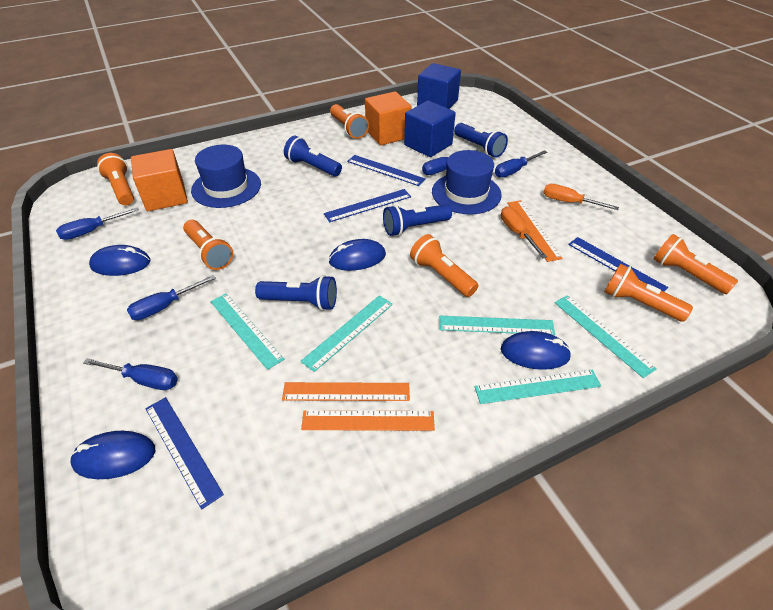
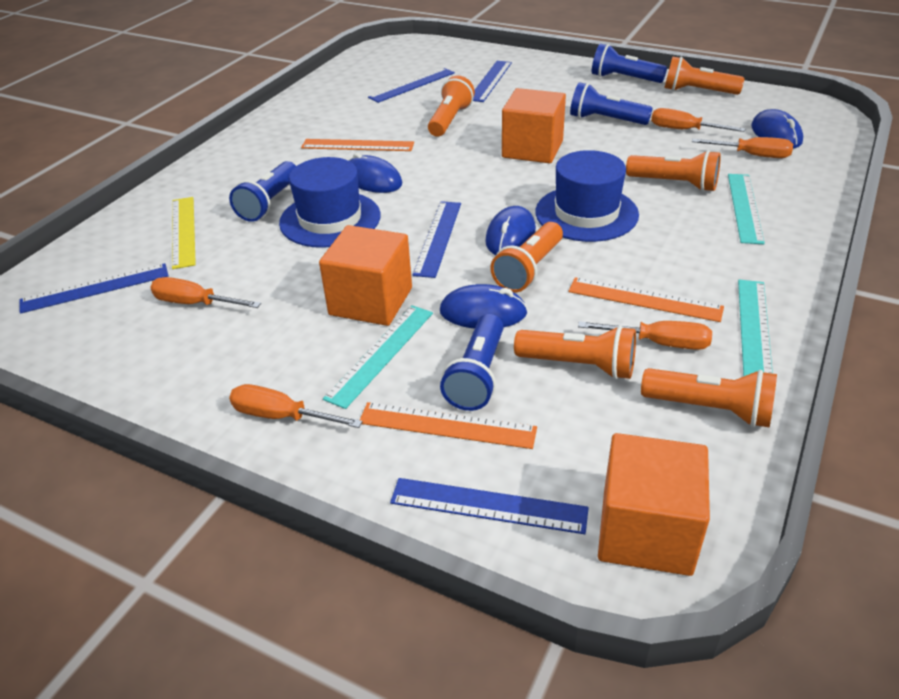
blue cube: [404,101,456,157] [417,63,461,109] = 2 -> none = 0
blue ruler: [145,397,224,509] [324,189,411,222] [347,155,426,186] [568,237,668,292] = 4 -> [19,263,169,314] [368,68,455,103] [390,478,589,534] [413,201,461,278] [473,61,512,102] = 5
blue screwdriver: [56,207,139,240] [83,358,178,390] [127,275,216,320] [422,150,480,175] [495,150,547,178] = 5 -> none = 0
orange cube: [131,149,188,211] [365,91,412,145] = 2 -> [319,225,412,326] [502,88,566,163] [598,433,710,576] = 3
orange screwdriver: [501,206,547,258] [544,184,619,210] = 2 -> [150,277,261,308] [229,384,363,428] [578,321,712,350] [651,108,745,132] [692,137,793,158] = 5
turquoise ruler: [210,293,284,370] [300,295,393,372] [440,316,555,335] [475,370,601,404] [555,295,657,378] = 5 -> [323,305,433,409] [728,174,765,244] [738,280,773,377] = 3
yellow ruler: none = 0 -> [172,197,196,269] = 1

